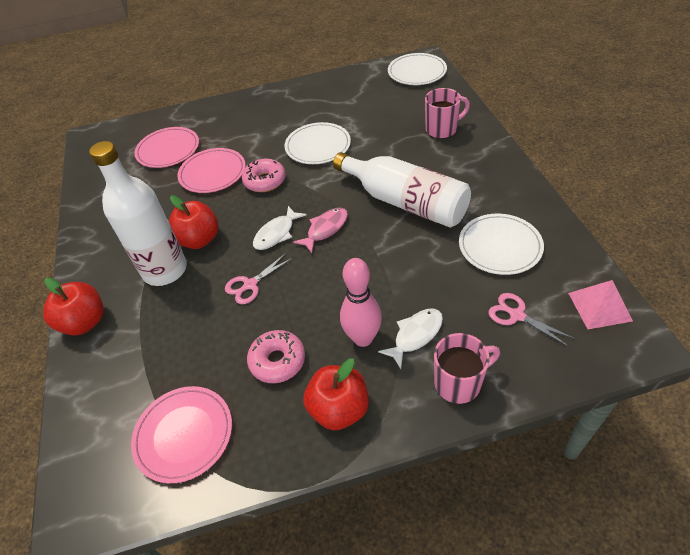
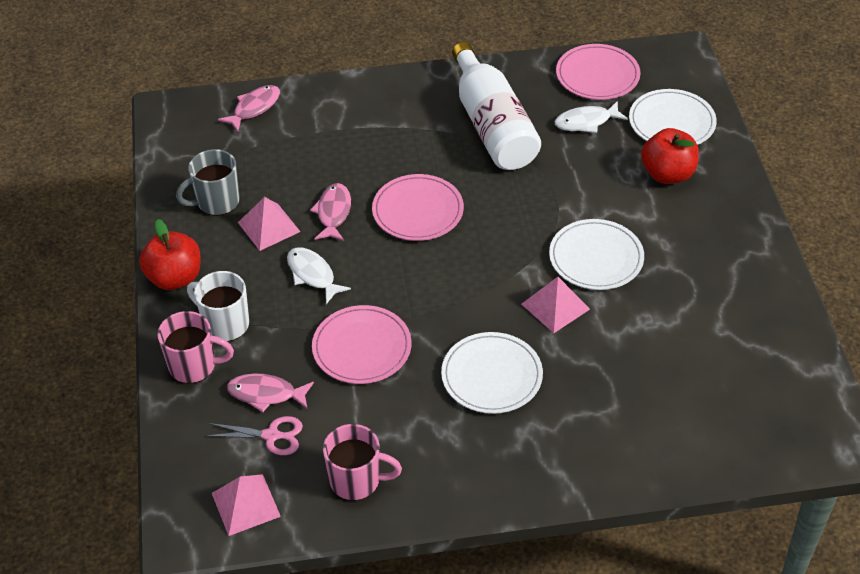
grey mug: none = 0 -> [176,149,240,216] = 1
pink bowling pin: [340,258,382,347] = 1 -> none = 0
pink donut: [242,159,286,192] [247,330,305,383] = 2 -> none = 0
pink fish: [293,208,348,253] = 1 -> [218,85,280,131] [227,374,314,412] [310,183,351,241] = 3
pink pyramid: [568,280,633,329] = 1 -> [212,474,281,536] [238,197,301,251] [521,277,590,333] = 3
pink scissors: [225,253,293,304] [488,293,575,347] = 2 -> [206,416,303,455] = 1
red apple: [43,278,104,335] [169,195,218,249] [303,358,369,430] = 3 -> [139,219,200,290] [641,128,699,184] = 2
white bottle: [89,141,187,286] [333,152,471,227] = 2 -> [452,42,541,170] = 1
white mug: none = 0 -> [187,271,249,342] = 1

